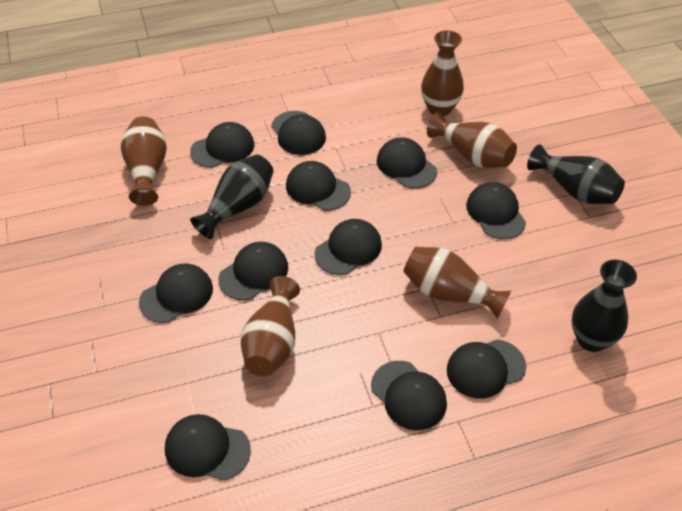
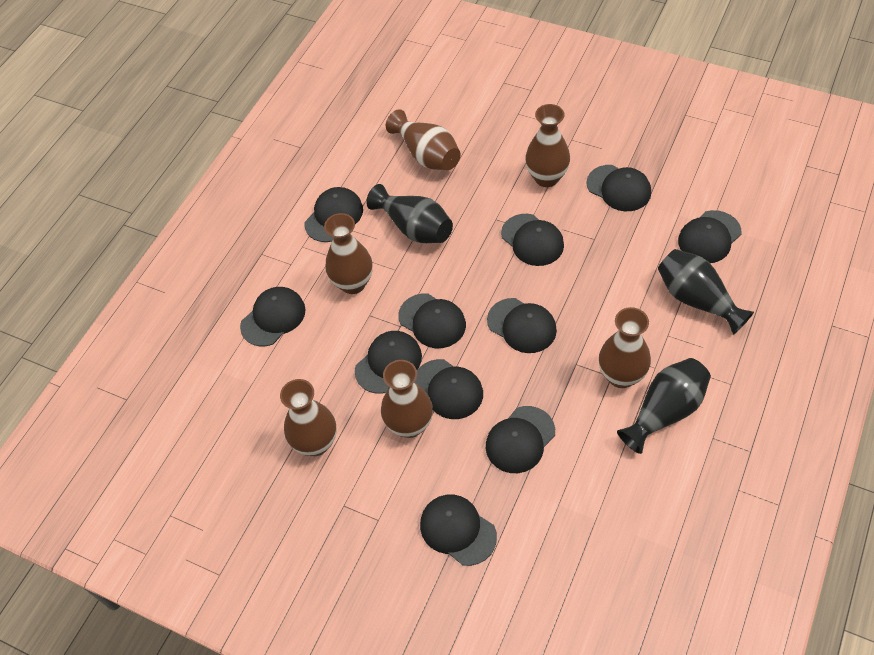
brown vase: [121,116,167,206] [241,276,300,376] [403,247,511,319] [421,30,464,116] [427,112,517,168] = 5 -> [280,379,336,456] [324,213,373,294] [381,360,433,438] [386,109,461,170] [525,104,570,187] [599,307,651,388] = 6

